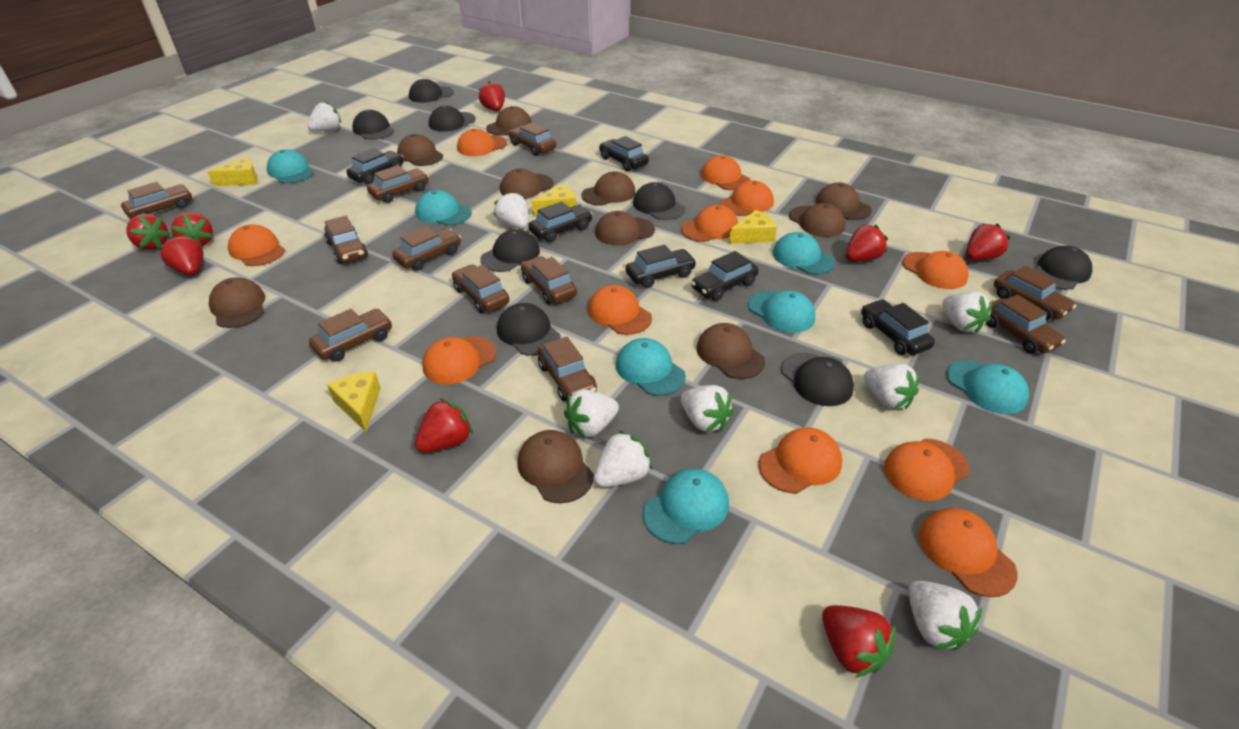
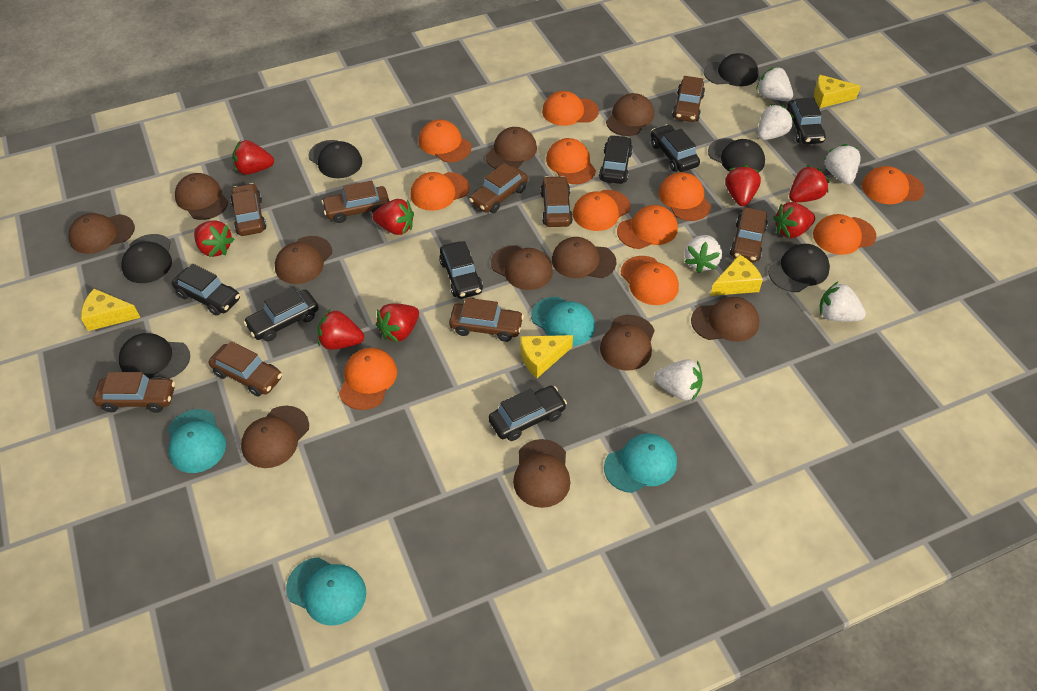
black cap: [352,110,394,140] [409,79,454,103] [429,106,476,132] [480,229,540,272] [497,303,561,356] [633,182,685,220] [781,352,854,406] [1033,246,1092,290] = 8 -> [119,333,190,379] [121,234,172,283] [308,140,362,178] [704,53,758,86] [708,138,765,173] [768,244,830,292] = 6
black car: [346,148,404,184] [529,201,593,242] [599,136,649,171] [626,245,697,288] [691,251,758,301] [861,299,935,355] = 6 -> [172,264,240,316] [243,287,319,342] [439,241,483,299] [488,386,567,441] [599,135,633,184] [651,124,700,172] [787,97,826,144] = 7
brown cap: [209,278,265,328] [397,134,443,166] [486,106,531,136] [500,169,554,199] [518,430,594,503] [581,171,636,206] [595,211,655,246] [697,323,765,379] [789,203,845,237] [816,182,872,220] = 10 -> [68,213,135,254] [175,173,228,220] [241,406,309,468] [275,236,332,284] [486,127,537,169] [491,245,553,290] [513,439,571,508] [552,237,616,278] [600,315,655,371] [606,93,654,136] [691,297,759,342] = 11
brown car: [121,182,192,219] [309,309,392,362] [324,216,368,264] [367,165,429,203] [392,226,461,271] [452,264,510,313] [509,122,556,156] [521,256,577,304] [537,337,597,402] [986,295,1066,353] [994,266,1076,320] = 11 -> [93,372,175,413] [209,341,282,397] [230,183,267,236] [322,181,389,223] [449,298,524,342] [469,163,528,213] [540,176,573,227] [672,76,705,122] [730,207,768,262] = 9
turquoise cap: [267,149,313,183] [415,190,472,226] [616,338,686,396] [643,469,729,544] [748,291,815,333] [773,232,835,275] [946,360,1029,414] = 7 -> [168,409,226,473] [286,557,366,626] [531,297,595,346] [604,433,677,493] = 4
white strawberry: [307,101,341,131] [494,191,528,229] [564,389,619,438] [594,431,652,487] [681,385,733,432] [864,364,920,409] [908,581,982,650] [942,291,993,333] = 8 -> [654,359,703,401] [685,235,722,273] [756,67,793,101] [758,104,794,140] [819,281,866,322] [824,144,861,185] = 6

